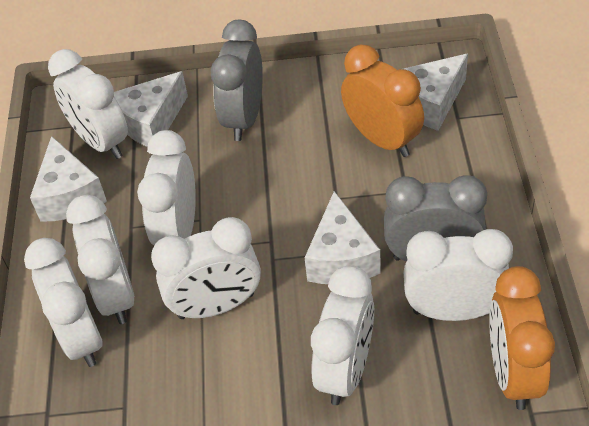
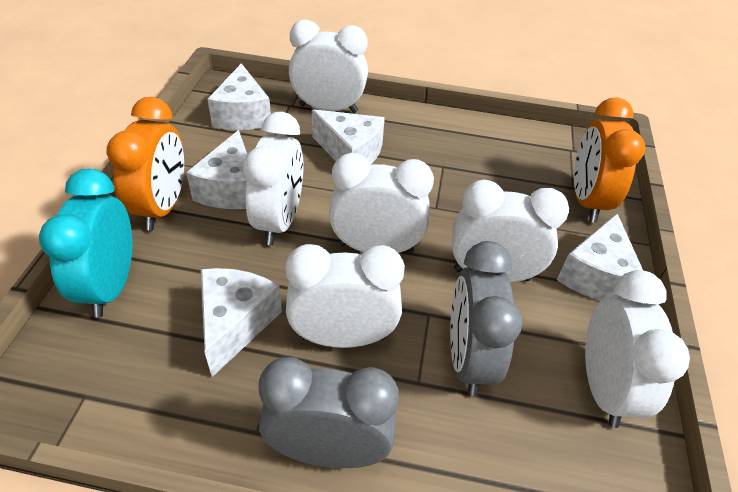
turquoise clock: none = 0 -> [39,169,132,318] = 1
white cheese: [30,136,107,222] [114,71,188,147] [305,191,381,284] [404,54,468,131] = 4 -> [186,130,247,209] [201,268,282,377] [207,63,271,130] [312,109,385,164] [557,213,643,301] = 5
white clock: [24,238,102,367] [48,49,128,159] [66,195,135,324] [137,130,196,245] [151,217,261,319] [311,265,374,405] [404,229,513,321] = 7 -> [243,112,303,245] [285,244,405,348] [289,20,368,113] [329,153,434,254] [452,180,569,283] [585,270,690,428] = 6

